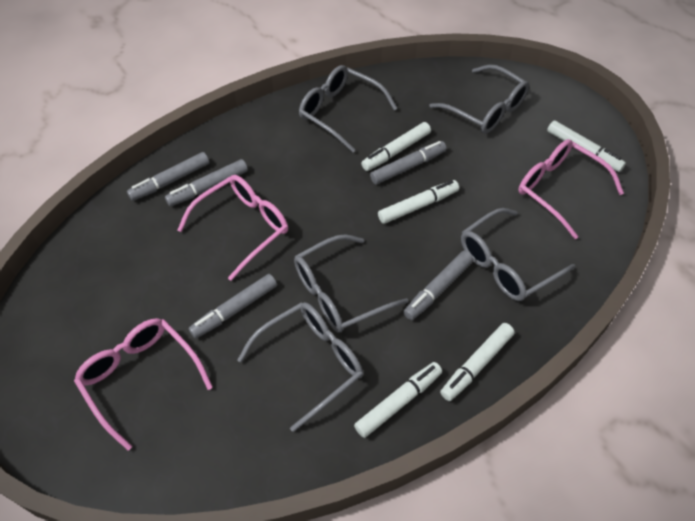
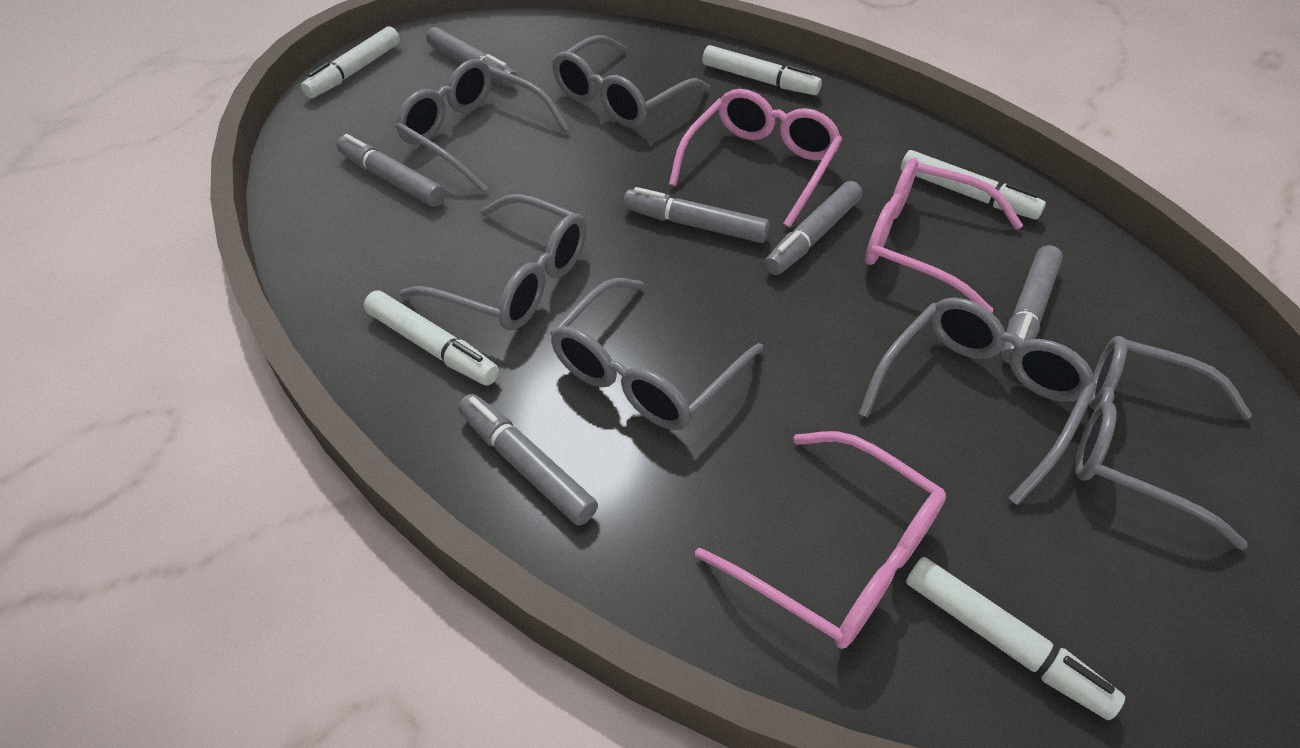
grey glasses: [237,302,363,432] [294,234,409,333] [299,65,398,153] [429,64,530,134] [461,208,575,301] = 5 -> [395,59,569,192] [399,194,587,330] [550,278,764,430] [552,35,710,128] [859,297,1097,505] [1075,336,1252,550] = 6
grey marker: [127,152,209,201] [165,159,248,206] [188,274,277,339] [370,141,447,185] [403,250,474,320] = 5 -> [337,134,445,207] [426,27,517,87] [458,394,598,526] [623,187,769,243] [764,181,862,275] [1001,245,1063,364] = 6

